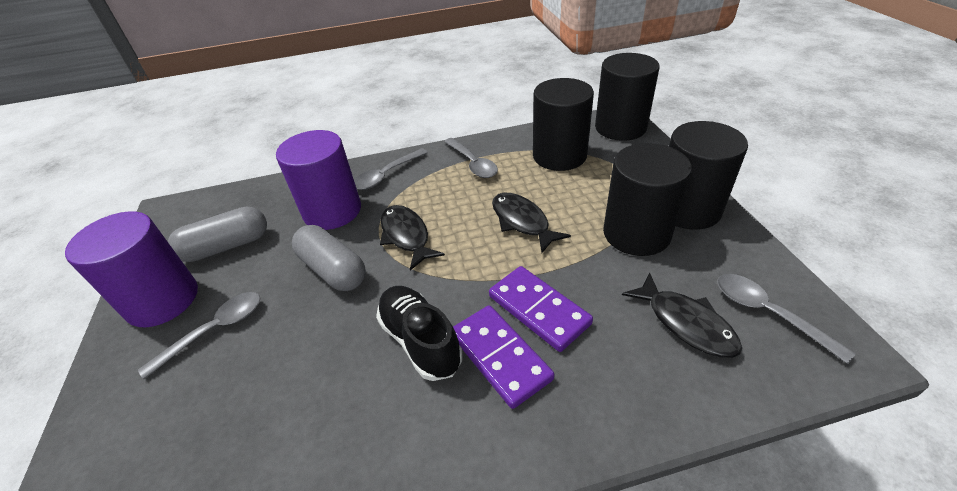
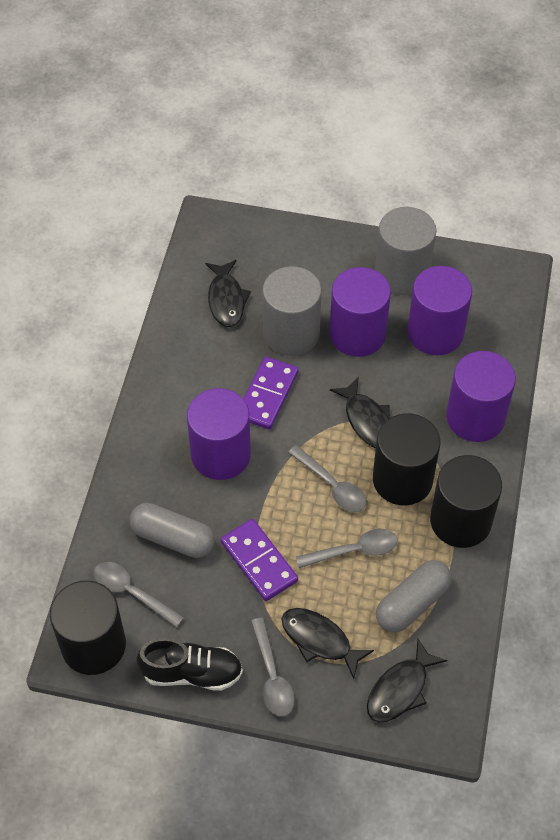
black cylinder: [533,78,594,171] [595,53,660,141] [603,143,692,256] [669,121,748,230] = 4 -> [50,581,126,675] [373,413,440,506] [430,455,502,548] = 3
black fish: [380,205,445,270] [492,193,571,253] [622,272,742,358] = 3 -> [205,260,251,327] [281,608,374,679] [330,377,390,448] [367,639,447,722] = 4
grey cylinder: none = 0 -> [262,266,322,356] [375,207,436,295] = 2
purple cylinder: [65,211,198,327] [276,130,361,230] = 2 -> [187,388,251,480] [329,267,391,357] [407,266,472,355] [446,351,516,442] = 4

